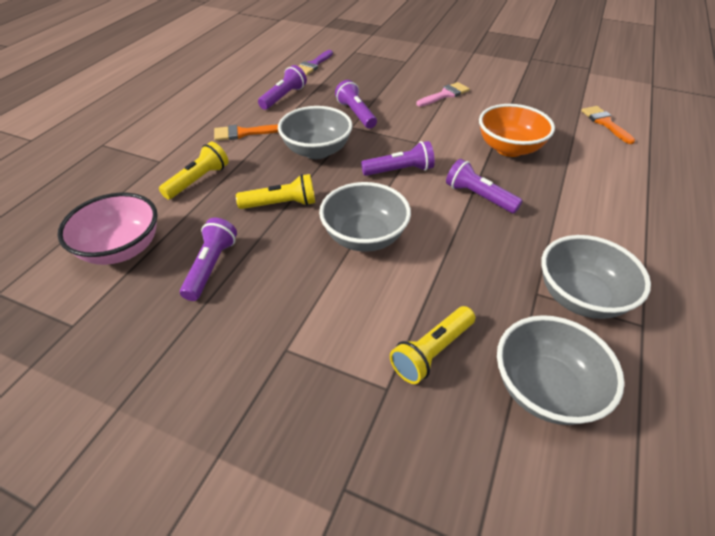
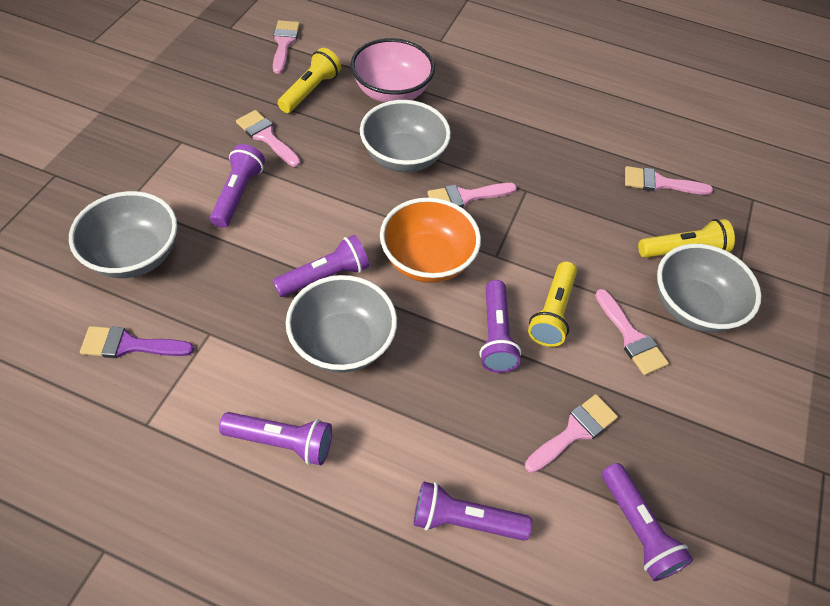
orange brush: [214,125,278,141] [581,106,635,144] = 2 -> none = 0
pink brush: [417,82,470,107] = 1 -> [236,110,301,167] [273,20,300,74] [427,183,517,208] [525,394,618,473] [595,289,669,375] [625,166,713,195] = 6
purple flashlight: [180,218,237,301] [258,65,307,110] [335,80,377,129] [361,141,435,176] [446,159,523,213] = 5 -> [210,144,265,228] [219,412,332,465] [272,235,369,297] [414,481,532,541] [479,280,521,373] [602,463,693,581] = 6

